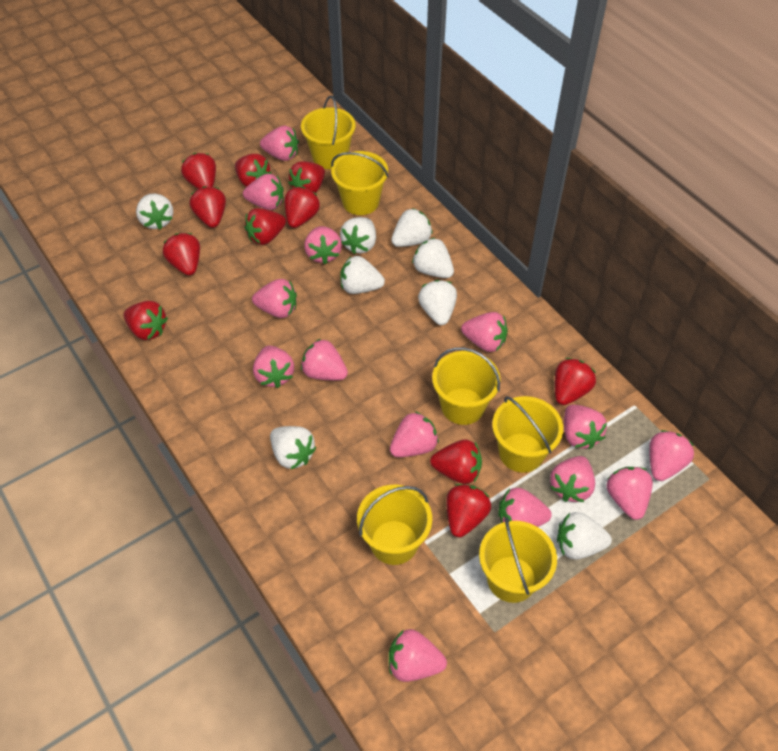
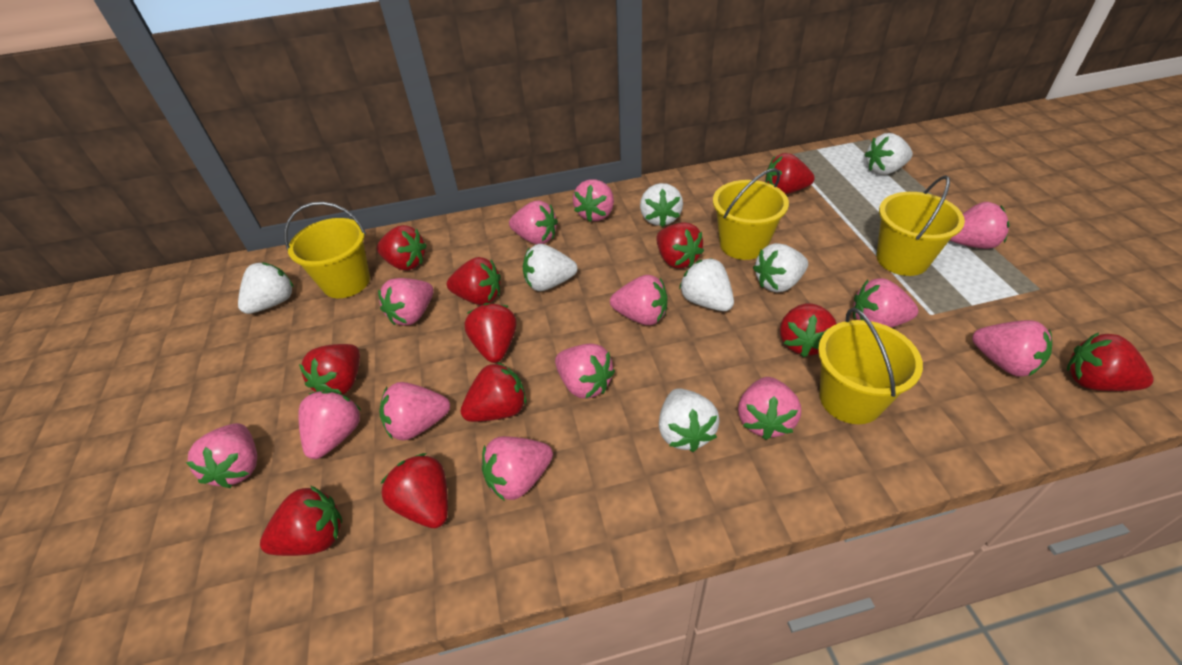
pink strawberry: [243,174,284,210] [252,279,297,318] [253,346,294,388] [260,126,299,161] [301,339,348,380] [304,226,342,264] [389,629,447,682] [390,411,439,457] [461,312,508,352] [498,488,551,527] [550,456,595,502] [564,405,607,449] [606,467,653,520] [649,430,694,481] = 14 -> [186,423,257,488] [299,391,362,459] [378,278,434,326] [379,382,450,440] [481,436,553,501] [509,200,558,244] [555,344,615,399] [573,179,614,222] [610,275,668,325] [738,377,801,440] [853,278,918,328] [949,202,1009,249] [972,320,1052,377] = 13
white strawberry: [136,193,173,230] [270,426,316,469] [340,217,376,254] [340,256,385,294] [391,208,433,247] [412,238,454,278] [418,280,457,325] [557,512,612,560] = 8 -> [238,263,294,314] [523,244,577,291] [640,183,683,227] [659,389,720,452] [679,258,734,311] [753,243,808,293] [865,133,913,175] = 7
yellow bucket: [301,96,356,169] [331,151,388,215] [357,485,432,565] [432,347,501,425] [479,517,557,603] [492,396,563,473] = 6 -> [284,202,370,298] [713,168,789,260] [818,308,923,424] [876,175,965,276] = 4

